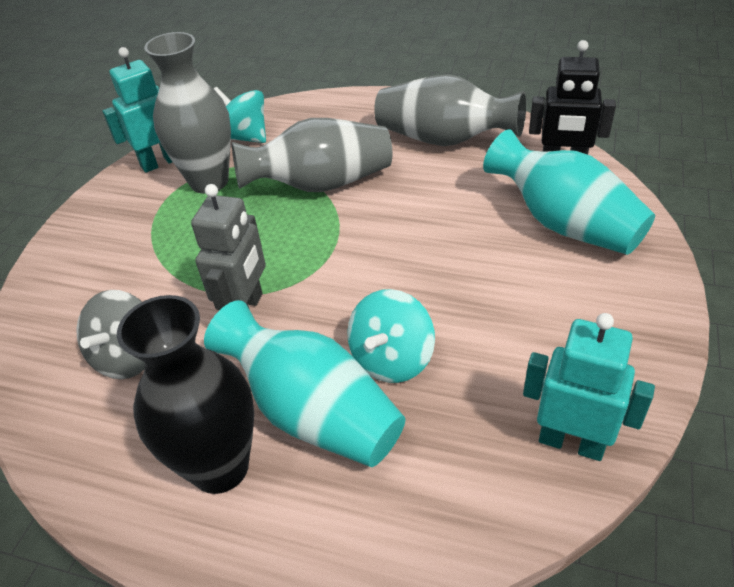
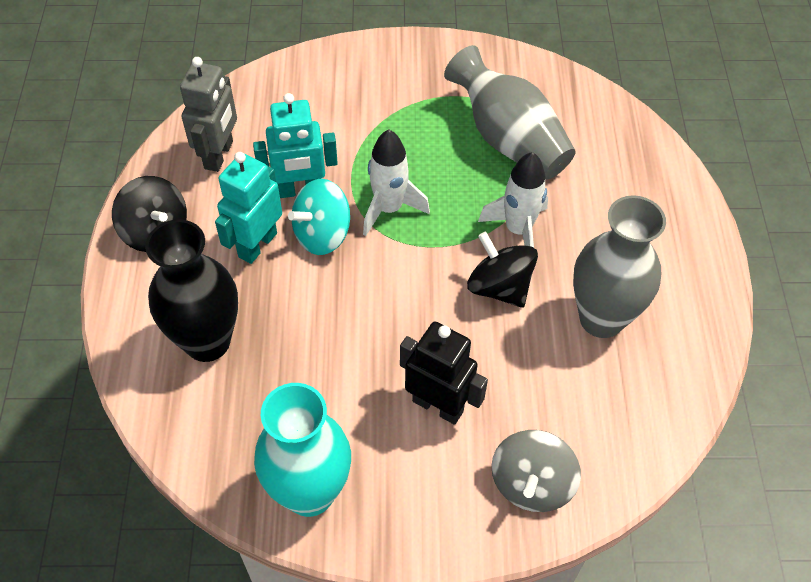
black spinning top: none = 0 -> [112,176,187,252] [467,232,538,308] = 2
grey vase: [144,32,231,194] [232,118,392,192] [374,74,526,146] = 3 -> [444,45,576,179] [573,195,666,338] = 2
turquoise spinning top: [214,87,266,143] [347,289,435,383] = 2 -> [288,178,350,255] = 1
turquoise vase: [204,300,405,467] [483,129,655,255] = 2 -> [254,383,351,517] = 1
white rocket: none = 0 -> [363,129,430,236] [478,152,548,248] = 2

